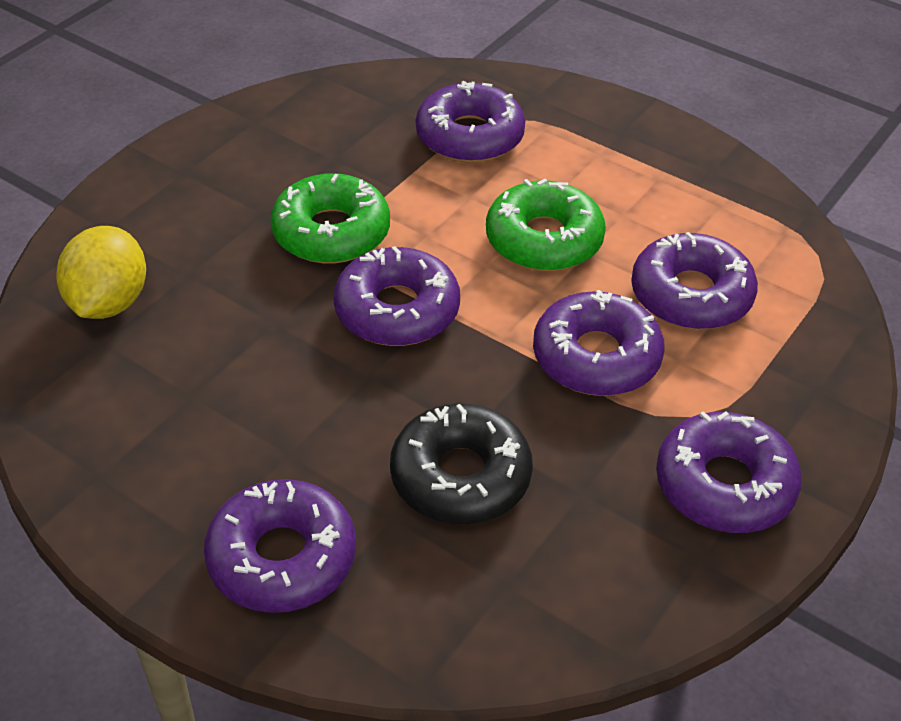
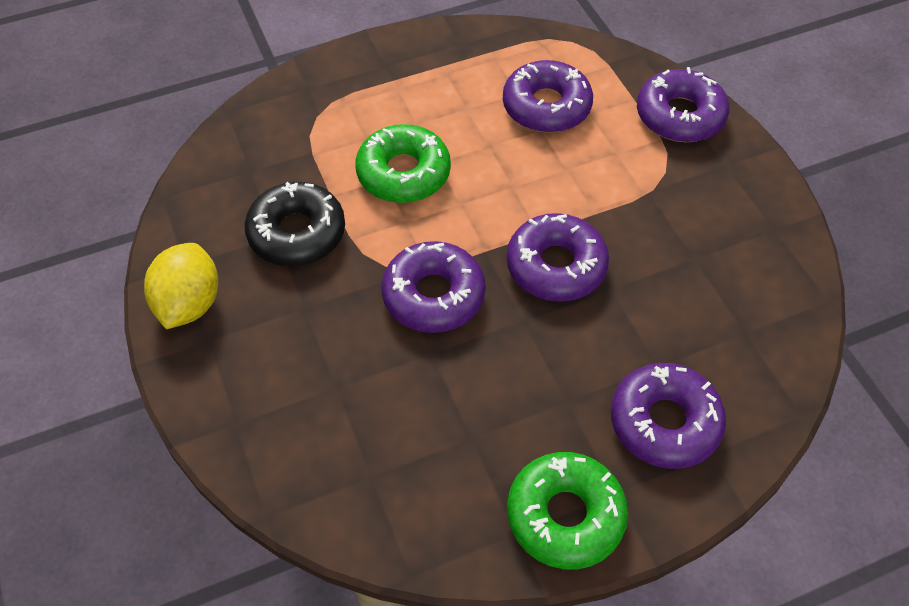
purple donut: [204,479,356,613] [334,246,460,346] [416,81,525,163] [533,290,665,396] [631,232,758,329] [656,411,802,533] = 6 -> [381,241,486,333] [503,60,593,133] [506,213,609,302] [611,363,726,469] [637,67,729,142] = 5

